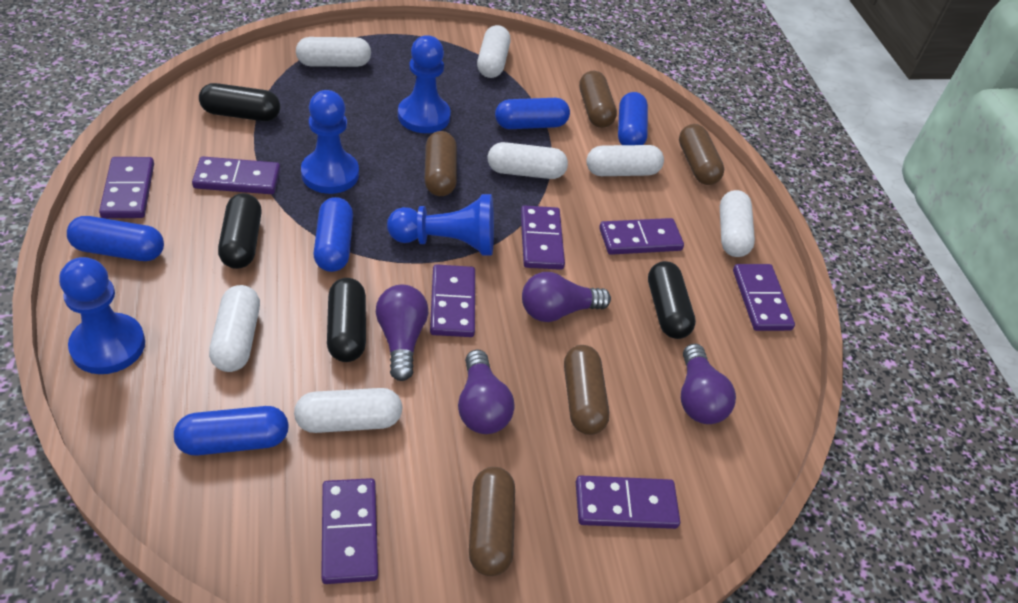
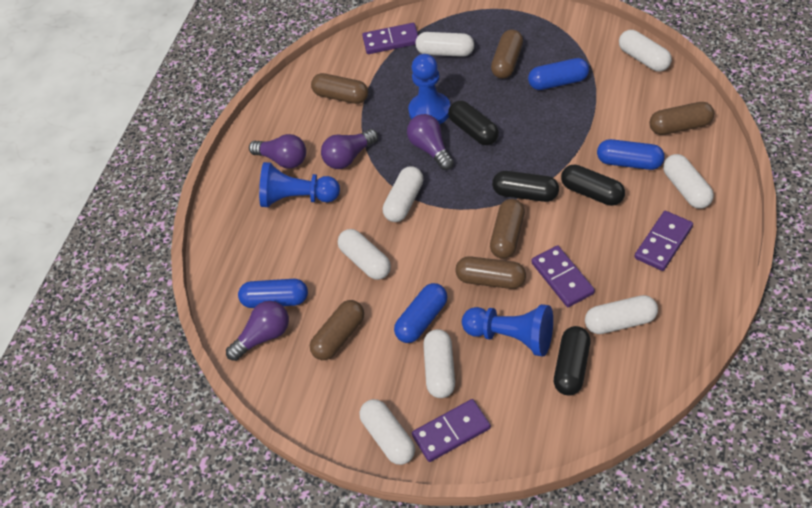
blue capsule: [67,216,164,261] [174,406,289,456] [313,197,353,272] [495,98,570,129] [618,92,648,145] = 5 -> [238,279,308,308] [394,283,447,343] [528,58,589,90] [597,139,665,170] = 4
blue pawn: [59,257,145,374] [301,90,359,194] [387,194,494,255] [398,35,451,133] = 4 -> [259,162,340,207] [408,54,451,124] [462,304,553,356] = 3
brown capsule: [425,131,457,196] [469,467,515,576] [564,345,609,435] [579,70,617,128] [679,124,724,185] = 5 -> [310,300,364,360] [311,73,368,104] [455,256,526,289] [490,199,525,259] [491,30,523,79] [649,102,714,135] = 6
purple domino: [99,157,154,218] [192,156,280,194] [321,478,378,584] [430,264,475,337] [521,205,565,270] [576,475,680,529] [599,218,684,255] [733,264,795,331] = 8 -> [362,23,418,54] [412,399,491,462] [531,245,595,307] [634,211,693,271] = 4
white capsule: [209,285,260,372] [294,388,402,433] [296,37,371,67] [477,25,511,78] [487,142,568,179] [586,145,664,176] [720,190,755,257] = 7 -> [338,229,391,280] [359,399,415,465] [383,166,423,222] [415,32,474,57] [423,329,455,398] [585,295,658,334] [619,30,672,72] [663,154,714,209] = 8

